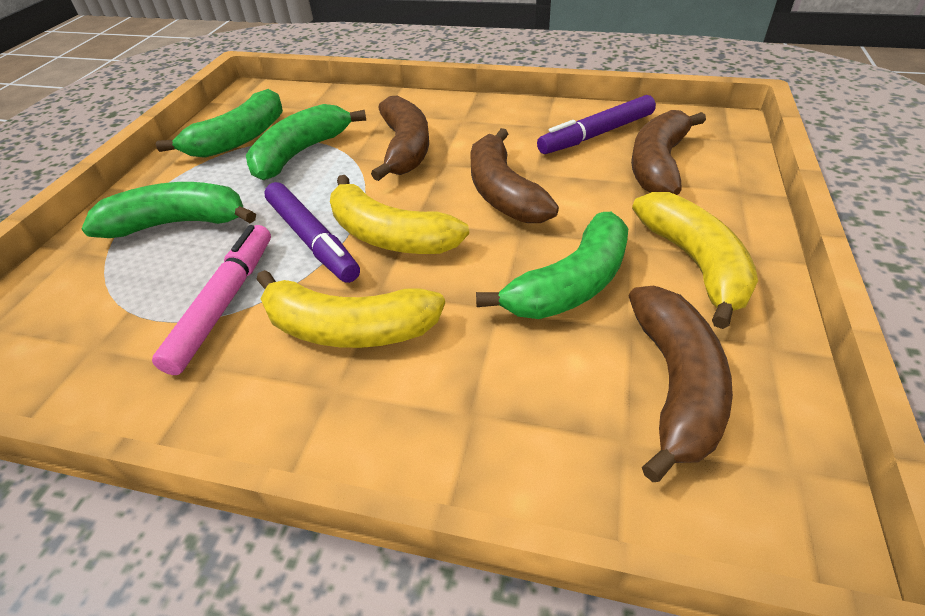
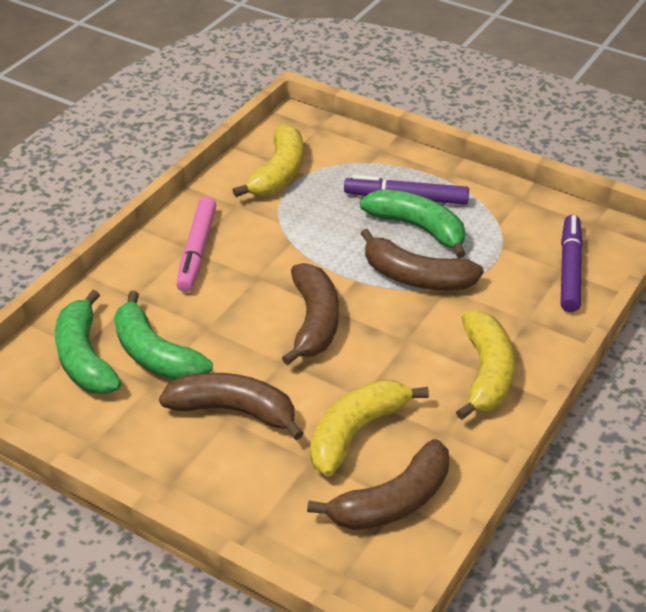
green banana: [82,182,256,238] [156,89,283,158] [246,104,367,180] [476,212,629,319] = 4 -> [55,290,122,394] [114,291,213,380] [360,189,466,258] = 3

